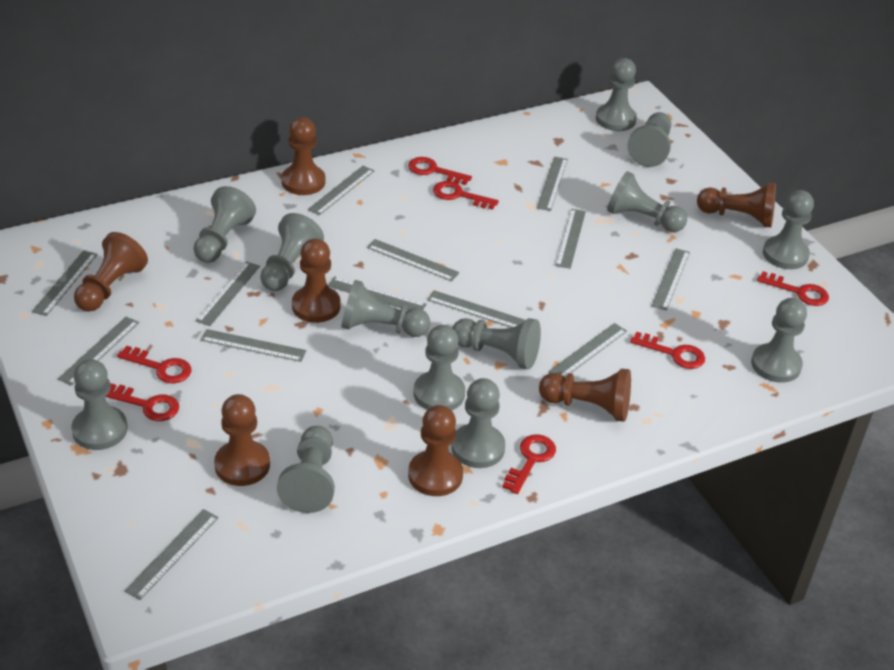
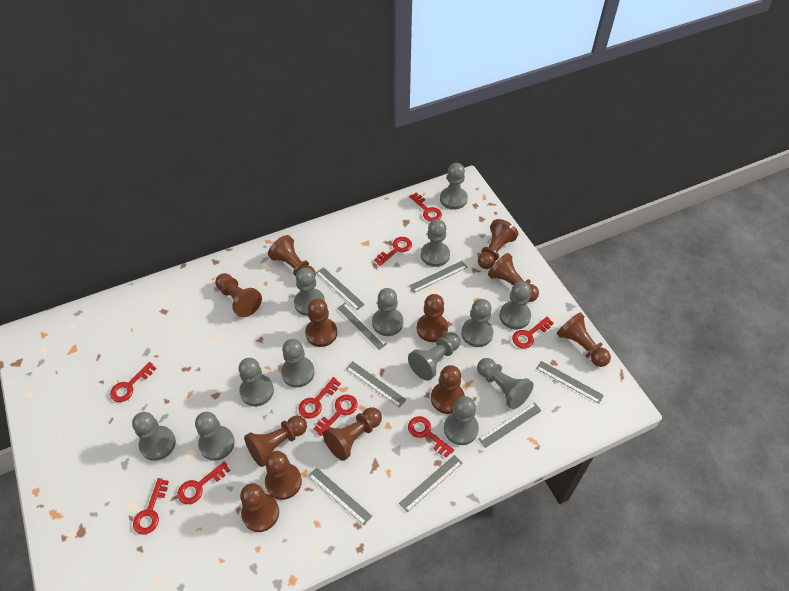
brown pawn: [74,232,148,312] [214,394,270,486] [281,117,325,195] [292,238,341,323] [408,405,463,496] [539,369,631,422] [697,182,776,227] = 7 -> [215,273,262,317] [240,483,279,532] [244,416,307,467] [265,451,302,500] [268,235,316,276] [305,299,337,347] [323,407,382,461] [417,294,448,342] [431,365,465,414] [478,219,518,269] [488,253,539,302] [557,312,611,367] = 12
grey ruler: [32,250,98,316] [58,317,139,386] [125,509,219,600] [196,261,260,326] [201,329,307,362] [308,166,375,215] [328,276,427,310] [367,239,459,281] [427,290,525,328] [537,157,568,211] [548,323,627,377] [555,209,586,269] [651,248,690,311] = 13 -> [308,467,372,525] [316,267,365,310] [337,303,387,350] [346,362,407,408] [399,455,463,512] [409,261,467,293] [478,402,542,448] [536,361,604,403] = 8
red key: [105,383,179,421] [117,346,191,383] [408,157,472,185] [433,181,499,210] [502,434,556,494] [630,332,705,369] [757,271,829,306] = 7 -> [110,362,156,402] [133,478,169,535] [178,461,230,504] [299,377,341,419] [313,395,358,436] [374,237,412,266] [408,416,454,458] [409,192,442,222] [512,317,554,348] = 9

